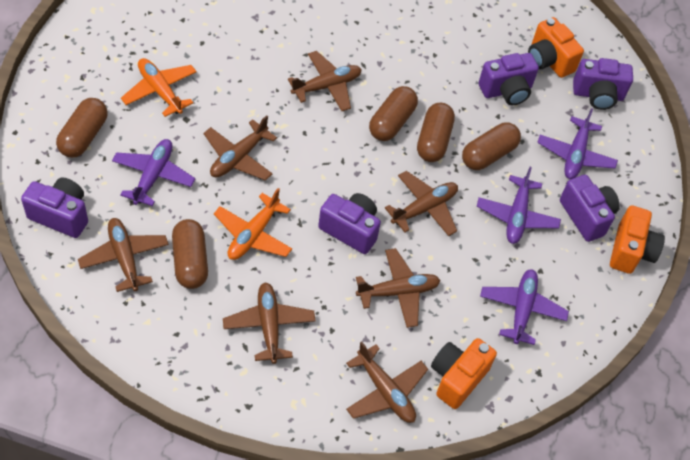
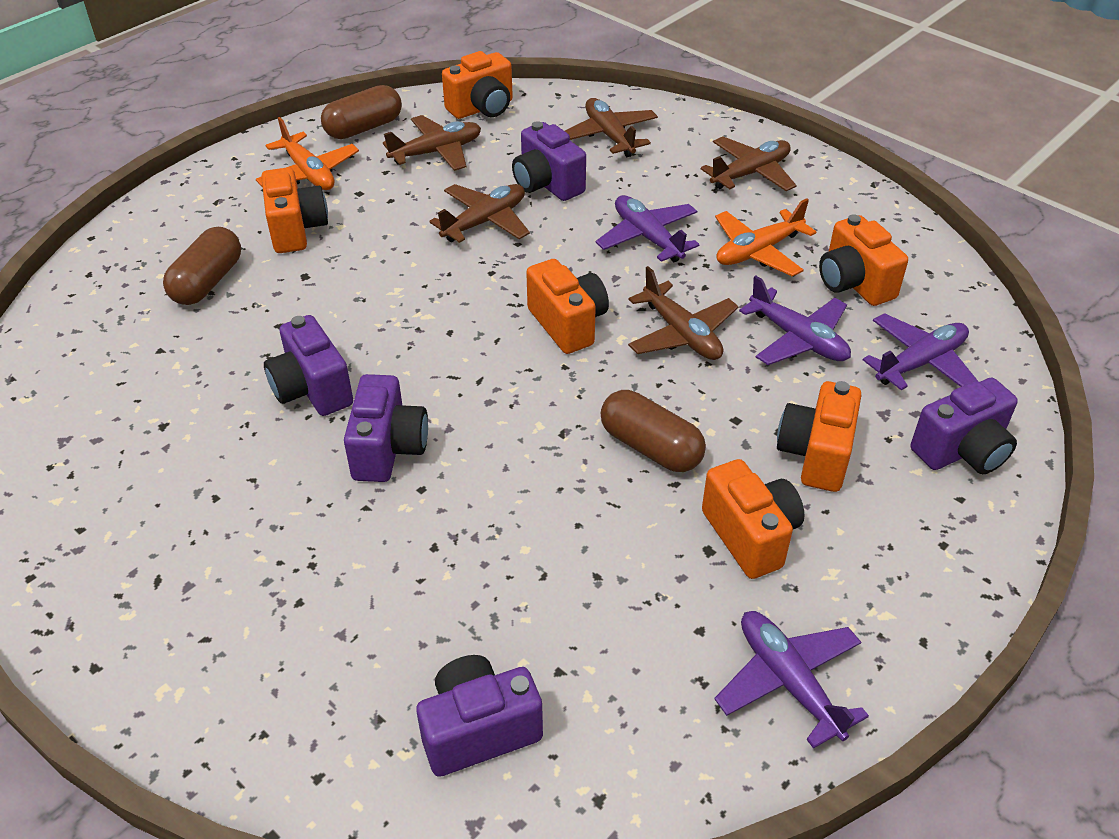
brown capsule: [56,98,108,158] [172,219,208,289] [369,86,418,141] [417,103,455,162] [462,123,521,170] = 5 -> [163,227,241,305] [321,85,402,139] [600,390,706,472] = 3
brown plane: [78,218,169,292] [204,115,277,181] [223,283,316,364] [288,51,362,111] [346,342,428,423] [356,248,440,328] [385,171,458,236] = 7 -> [383,115,481,171] [429,184,530,243] [565,98,658,157] [628,266,739,360] [701,137,797,191] = 5
orange camera: [431,338,497,409] [528,17,584,78] [610,205,665,274] = 3 -> [261,167,328,253] [442,51,513,119] [526,259,609,354] [702,459,805,579] [777,381,861,492] [819,214,908,306] = 6

